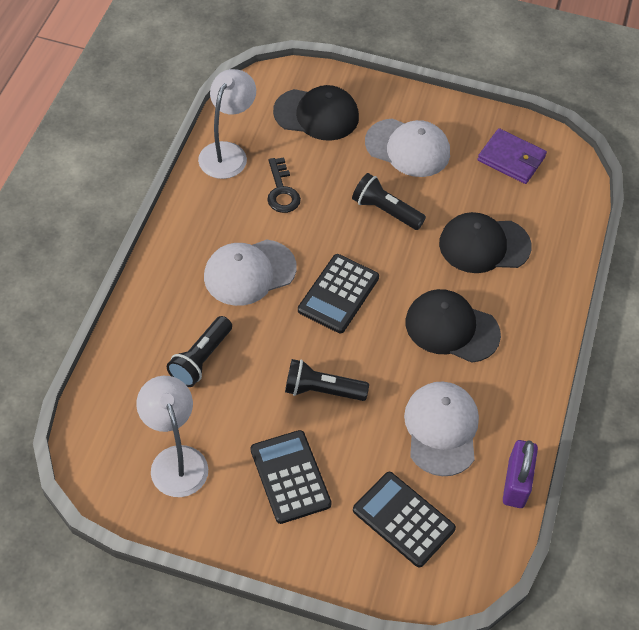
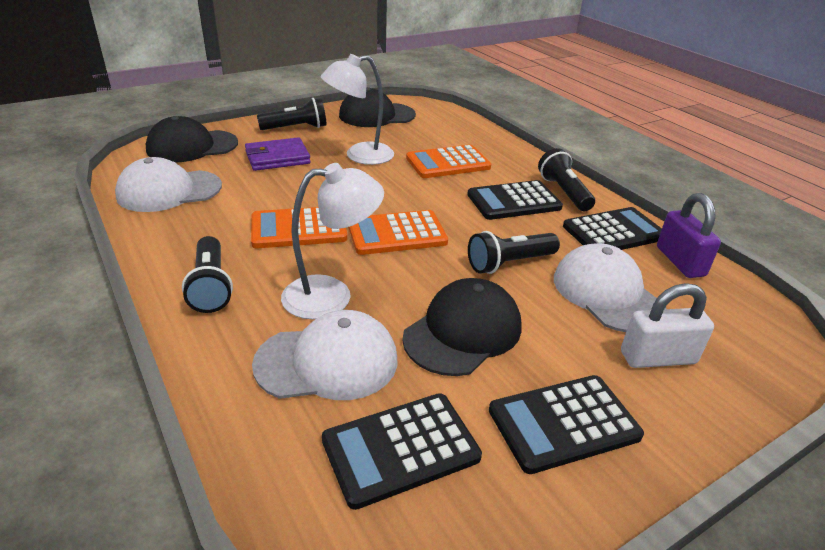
black calculator: [251,430,332,524] [298,254,379,333] [353,472,456,568] = 3 -> [322,393,482,510] [467,180,563,220] [489,375,644,474] [563,207,662,250] = 4
black flashlight: [167,316,232,387] [285,359,369,401] [352,173,426,230] = 3 -> [182,236,233,313] [257,98,326,130] [468,231,560,274] [538,148,595,211] = 4
black key: [267,158,301,213] = 1 -> none = 0
orange calculator: none = 0 -> [251,207,347,248] [348,210,448,255] [406,145,491,178] = 3
white padlock: none = 0 -> [621,283,714,368] = 1

